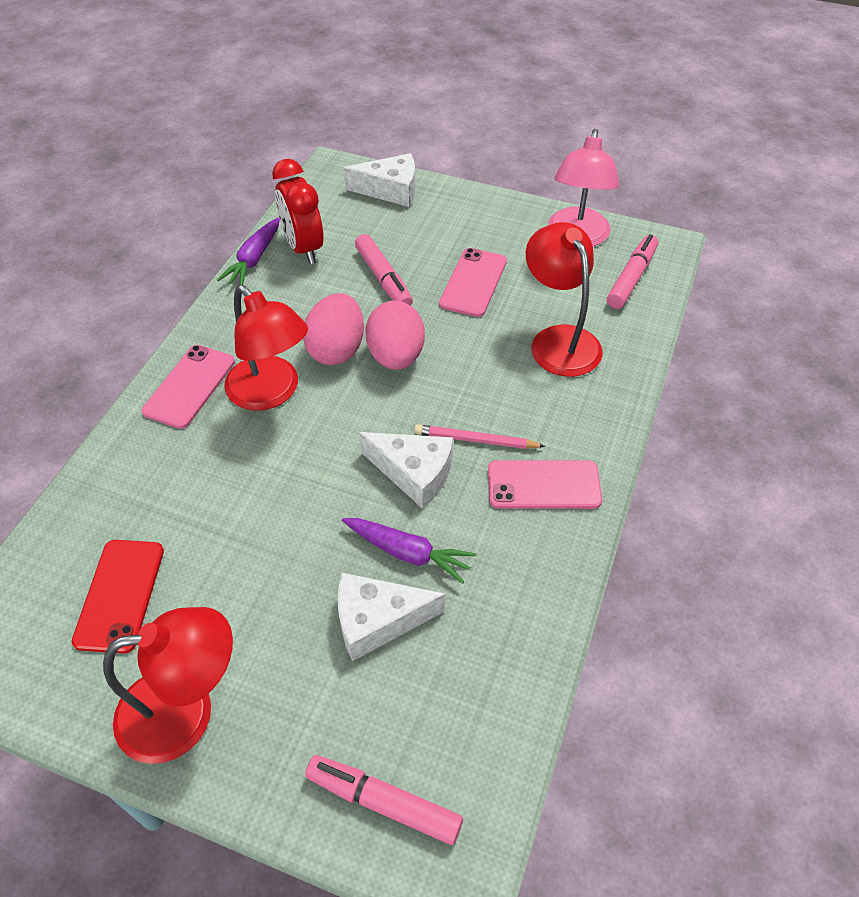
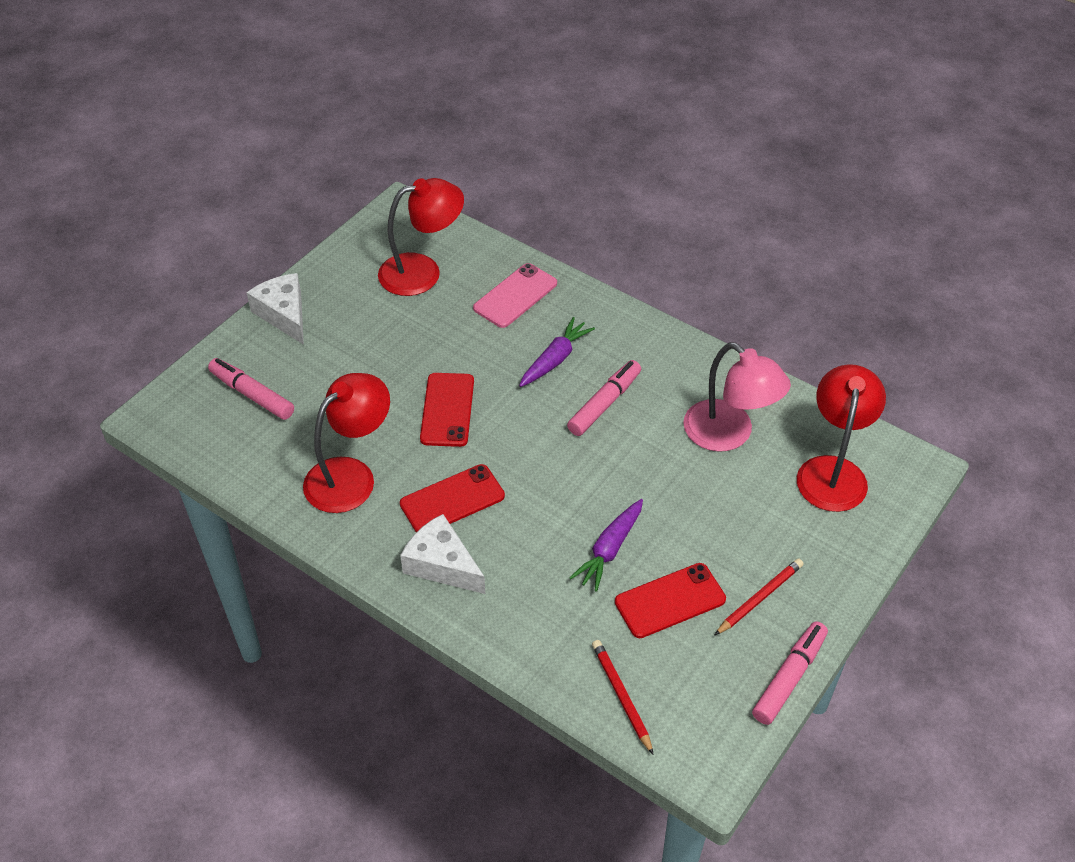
pink egg: [303,293,364,365] [366,301,425,370] = 2 -> none = 0
pink pencil: [414,424,546,449] = 1 -> none = 0
pink phone: [142,345,235,429] [439,248,507,317] [488,460,602,509] = 3 -> [473,263,557,328] = 1
red clock: [272,159,324,264] = 1 -> none = 0
red pencil: none = 0 -> [592,640,654,755] [715,559,803,635] = 2
red phone: [72,540,164,654] = 1 -> [400,464,505,532] [420,373,474,447] [615,563,726,638] = 3
white cheese: [337,573,445,661] [344,153,415,207] [359,432,453,509] = 3 -> [246,273,304,345] [400,514,485,594] = 2

